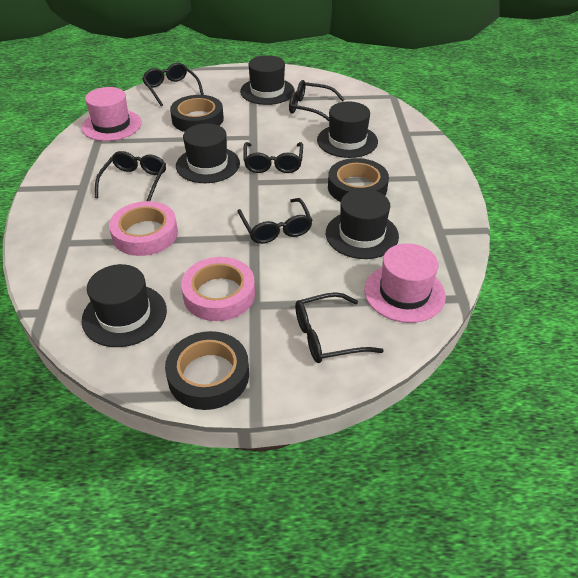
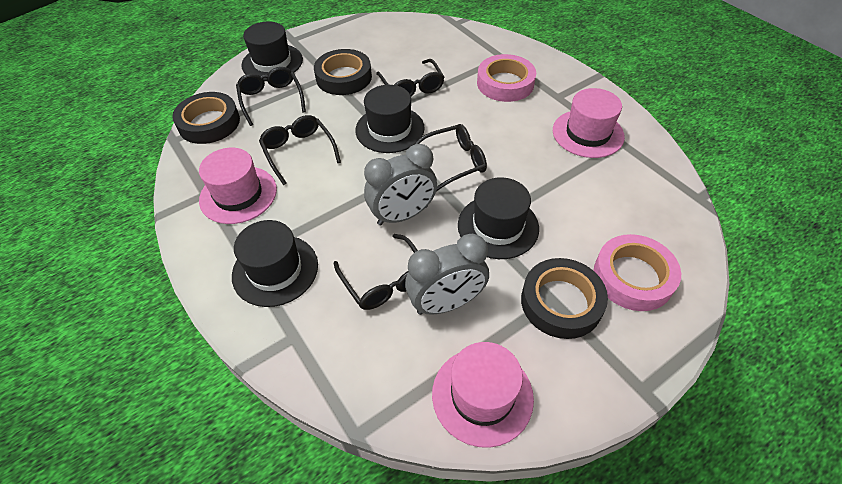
black glasses: [95,151,166,201] [142,63,204,106] [237,198,313,244] [243,142,303,173] [289,80,345,121] [295,292,384,363] = 6 -> [236,67,306,126] [259,115,341,185] [334,234,418,310] [376,59,444,96] [414,124,487,191] = 5
black hat: [82,264,167,347] [176,124,240,183] [240,55,295,105] [317,101,378,158] [326,189,399,259] = 5 -> [232,220,318,307] [241,21,303,81] [355,85,425,153] [458,177,539,259] = 4
grey clock: none = 0 -> [364,144,437,225] [405,233,489,315] = 2
pink hat: [82,87,142,141] [364,243,446,323] = 2 -> [199,148,277,224] [432,342,534,448] [553,88,625,158] = 3

